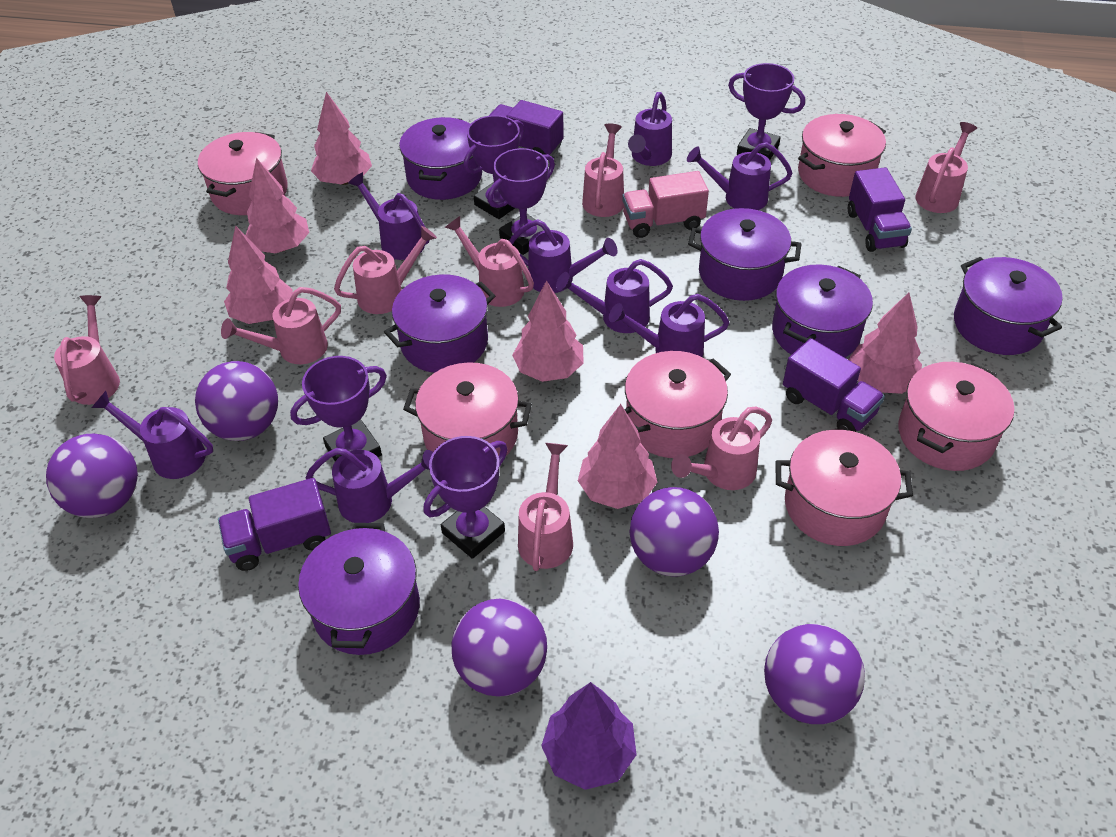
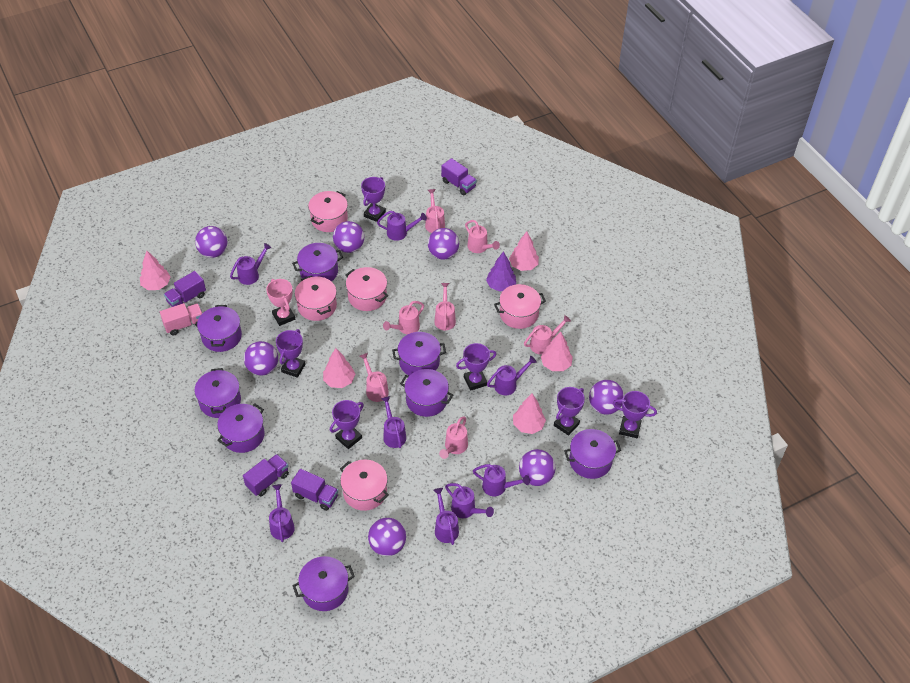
pink pot: [198,132,288,215] [403,362,532,456] [625,351,731,458] [776,430,913,546] [798,114,886,197] [898,362,1014,471] = 6 -> [295,276,337,321] [308,191,348,232] [340,459,389,511] [345,267,388,311] [494,284,546,329] = 5
pink tree: [224,225,293,324] [246,158,309,253] [311,92,372,185] [512,280,584,382] [578,404,657,509] [848,293,922,394] = 6 -> [140,250,171,290] [323,348,355,388] [509,231,539,271] [513,394,546,434] [541,331,573,371] = 5
pink trophy: none = 0 -> [266,279,295,326] = 1
pink watering can: [54,295,120,405] [221,287,341,364] [334,226,437,314] [445,216,534,307] [518,443,573,571] [582,123,624,217] [671,407,772,490] [915,122,977,213] = 8 -> [360,353,389,402] [383,301,424,335] [425,189,445,233] [434,283,456,330] [439,417,468,459] [465,220,500,253] [524,315,571,355] = 7
purple ball: [46,434,138,518] [195,361,278,441] [452,599,547,697] [629,487,719,577] [764,624,865,724] = 5 -> [195,226,228,258] [244,341,278,375] [333,221,364,253] [368,518,406,556] [428,228,459,260] [519,449,555,486] [589,380,624,415] = 7
purple pot: [298,523,420,655] [384,274,496,373] [399,117,482,200] [688,208,801,301] [772,264,873,358] [954,257,1063,355] = 6 -> [194,368,241,418] [197,305,242,352] [217,404,265,453] [292,243,343,282] [292,556,355,611] [392,332,446,376] [400,369,453,417] [564,429,621,479] = 8
purple trophy: [290,356,387,461] [423,436,508,559] [464,115,525,219] [488,148,555,255] [728,63,805,160] = 5 -> [276,329,306,378] [330,400,364,449] [361,177,386,222] [456,343,496,391] [554,387,585,436] [613,391,657,438] = 6

